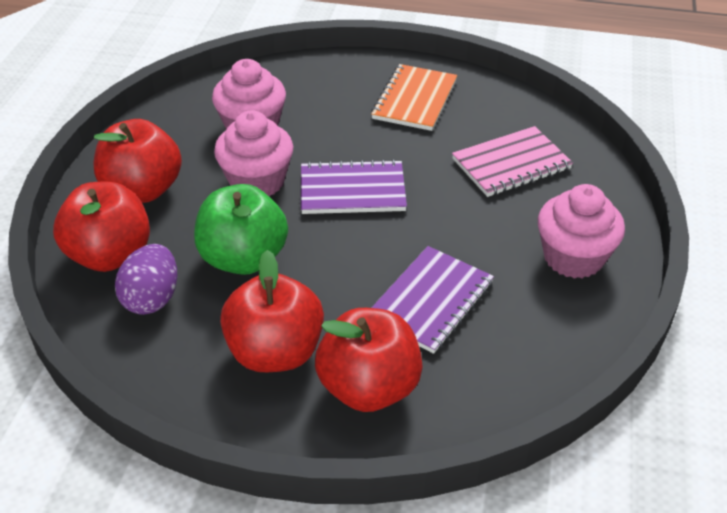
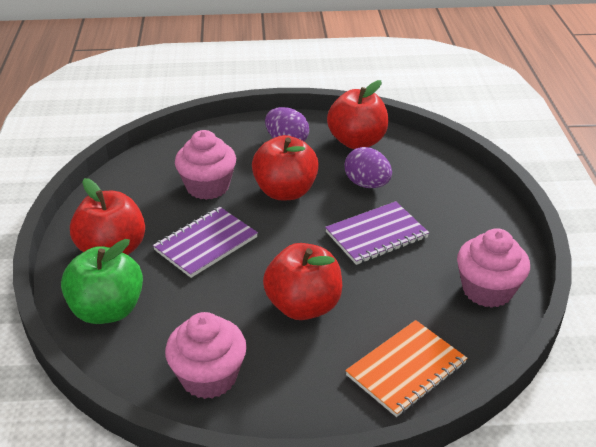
pink notebook: [452,126,573,197] = 1 -> none = 0
purple egg: [115,244,177,315] = 1 -> [265,107,309,141] [345,147,392,188] = 2

